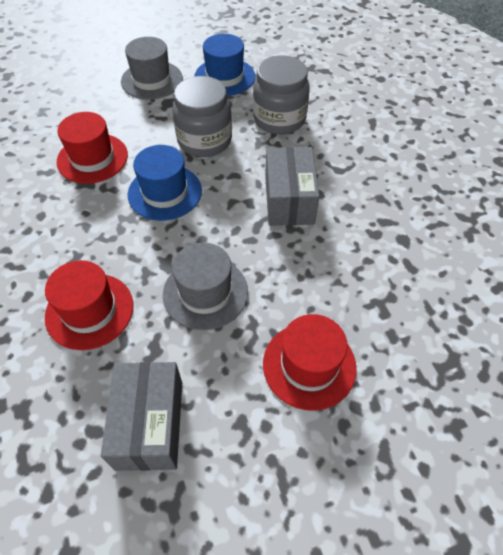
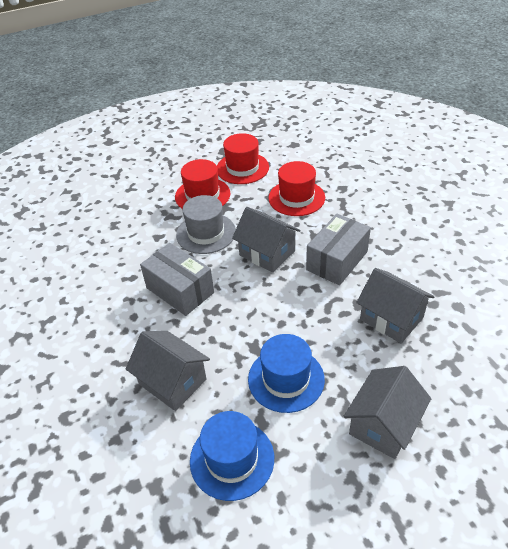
grey hat: [121,37,183,99] [163,242,248,330] = 2 -> [176,195,236,254] = 1
grey house: none = 0 -> [126,331,210,411] [232,207,301,273] [344,366,431,459] [356,268,435,343] = 4
grey jar: [172,76,232,157] [253,55,310,134] = 2 -> none = 0

